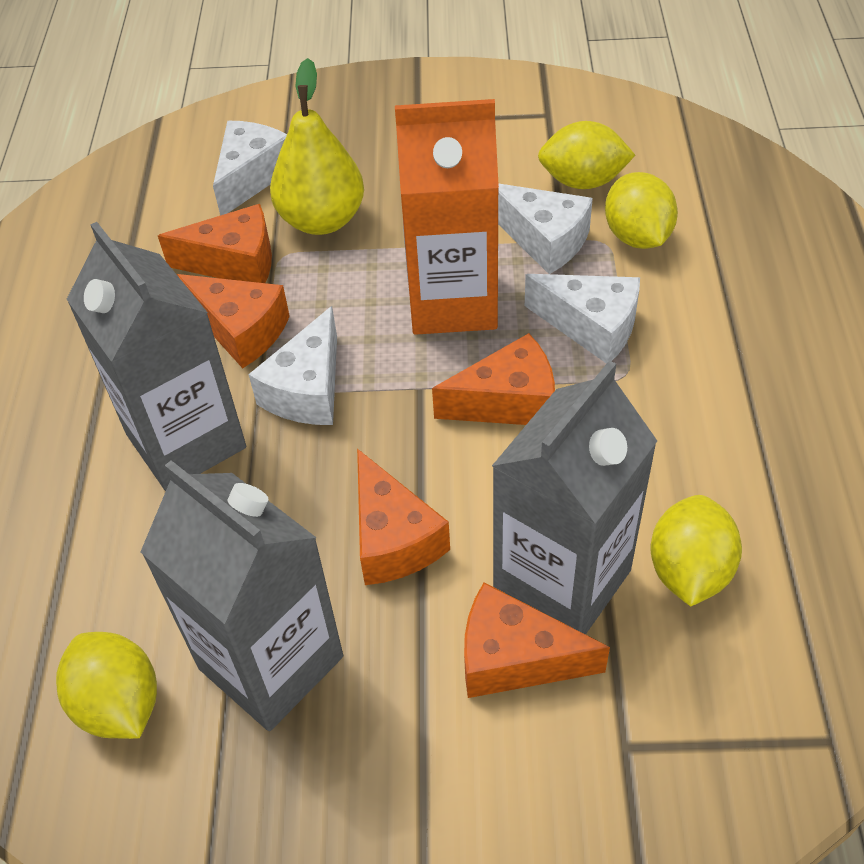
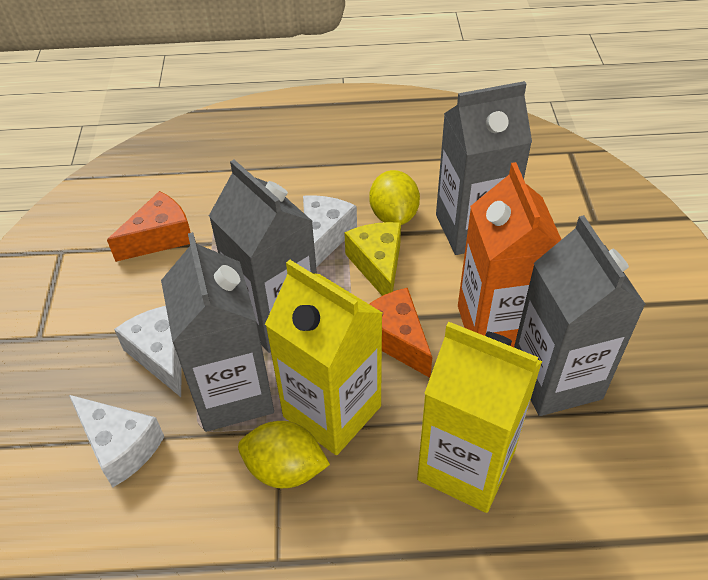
grey carton: [67,222,246,491] [141,460,343,731] [492,360,657,634] = 3 -> [161,232,274,432] [209,160,317,353] [436,81,532,255] [514,215,646,416] = 4
orange cheese: [158,204,272,283] [177,274,290,368] [357,449,450,585] [432,333,555,425] [464,583,610,698] = 5 -> [107,191,191,262] [369,288,432,378] = 2
white cheese: [213,121,287,216] [248,306,337,425] [498,183,593,274] [525,274,640,364] = 4 -> [69,395,164,487] [114,306,182,397] [303,195,357,267] = 3
yellow carton: none = 0 -> [265,260,383,455] [417,322,542,513] = 2
yellow cheese: none = 0 -> [344,222,401,296] = 1
yellow lemon: [56,632,157,739] [538,121,635,189] [605,172,678,249] [651,495,742,607] = 4 -> [238,421,330,488] [369,170,420,225] = 2
yellow pear: [270,58,364,235] = 1 -> none = 0

